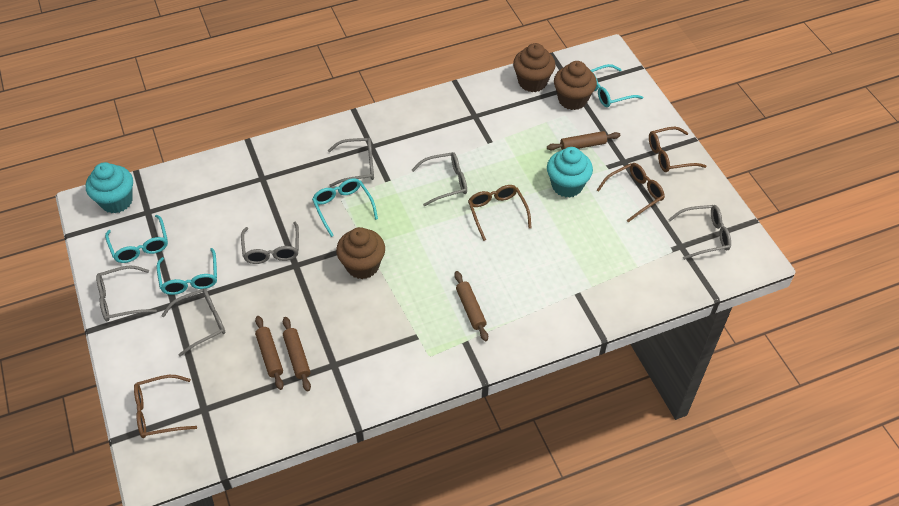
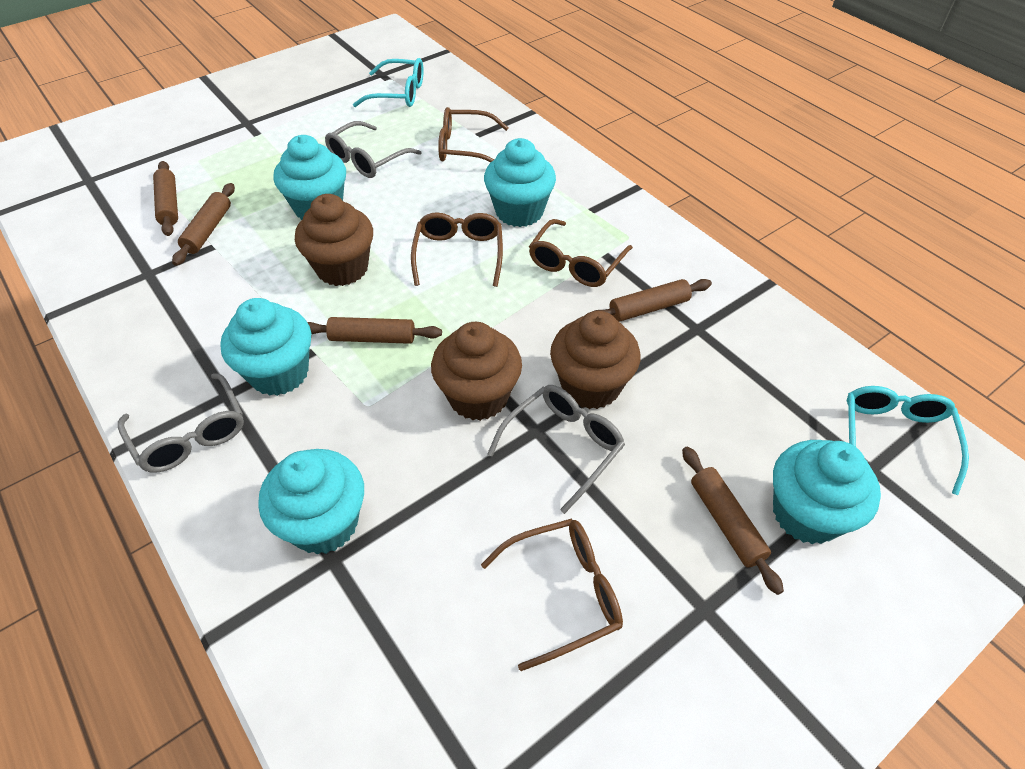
brown rolling pin: [255,316,284,390] [283,317,311,392] [454,271,488,341] [547,131,621,150] = 4 -> [153,161,178,236] [172,183,235,266] [307,317,442,344] [594,279,712,322] [682,447,784,595] = 5
grey glasses: [96,266,157,321] [161,288,225,356] [241,222,299,264] [328,138,374,187] [412,152,467,206] [668,205,731,260] = 6 -> [118,373,244,473] [325,121,422,178] [487,385,625,514] = 3
turquoise cupcake: [86,162,133,213] [547,147,593,198] = 2 -> [220,298,311,396] [258,449,364,555] [273,135,346,220] [484,138,556,227] [773,440,881,544] = 5
turquoise glasses: [105,215,168,263] [157,248,217,295] [312,178,378,237] [590,64,643,107] = 4 -> [353,58,424,107] [847,386,969,495] = 2

